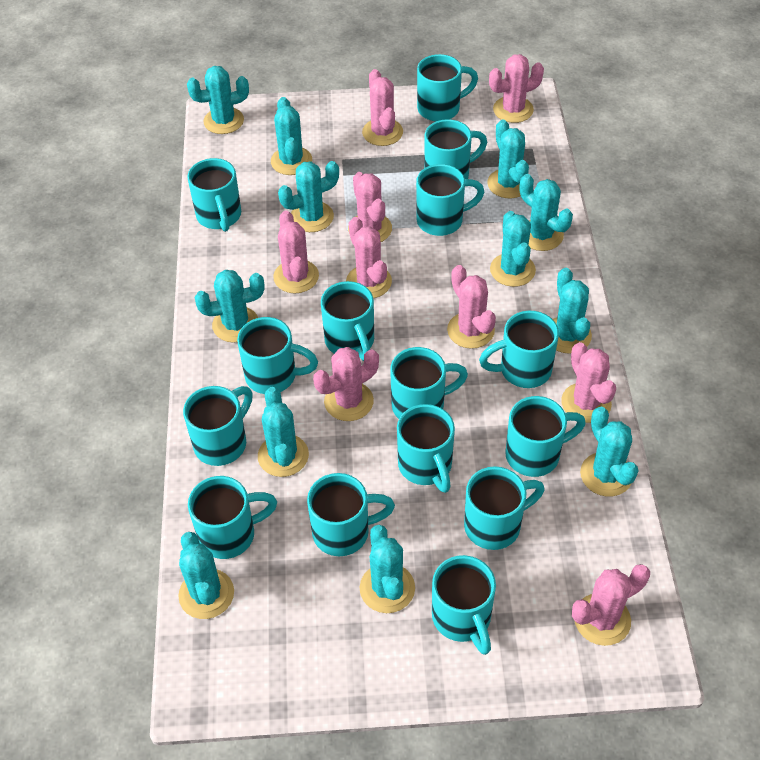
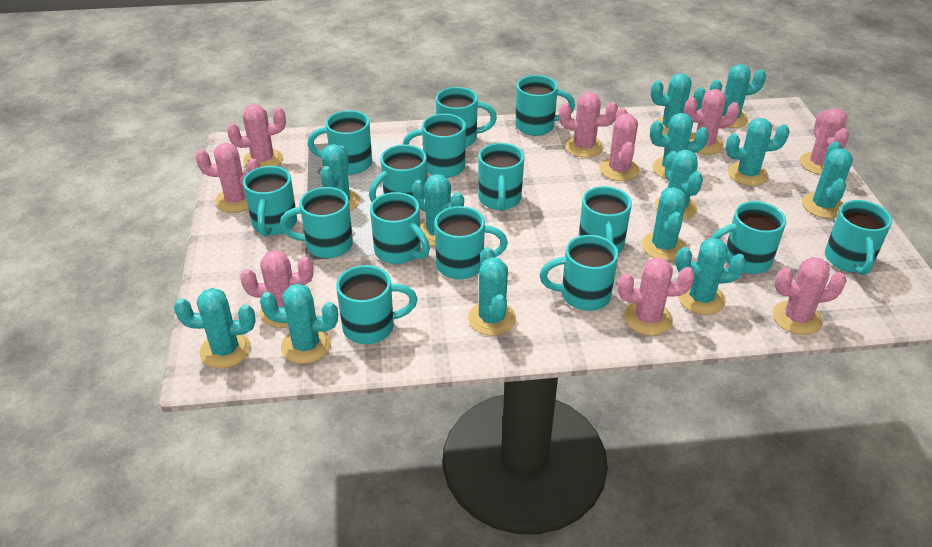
turquoise cactus: [178,532,234,619] [187,66,249,134] [195,270,265,343] [258,387,309,477] [271,97,312,175] [278,161,339,232] [360,525,415,613] [487,120,529,198] [490,211,536,287] [520,174,573,251] [553,268,592,354] [580,407,638,497] = 12 -> [174,288,255,369] [260,284,338,364] [320,144,360,211] [412,174,464,246] [468,247,516,336] [641,187,687,261] [650,113,709,179] [651,73,706,135] [655,150,703,220] [675,238,746,315] [710,64,766,128] [726,118,790,186] [802,142,853,219] = 13

